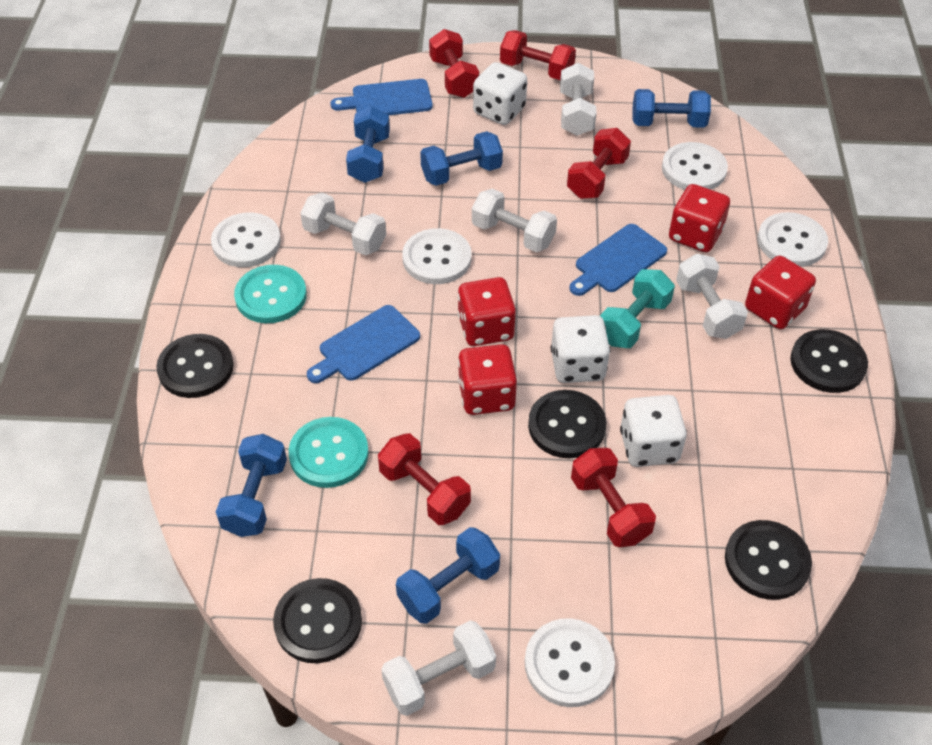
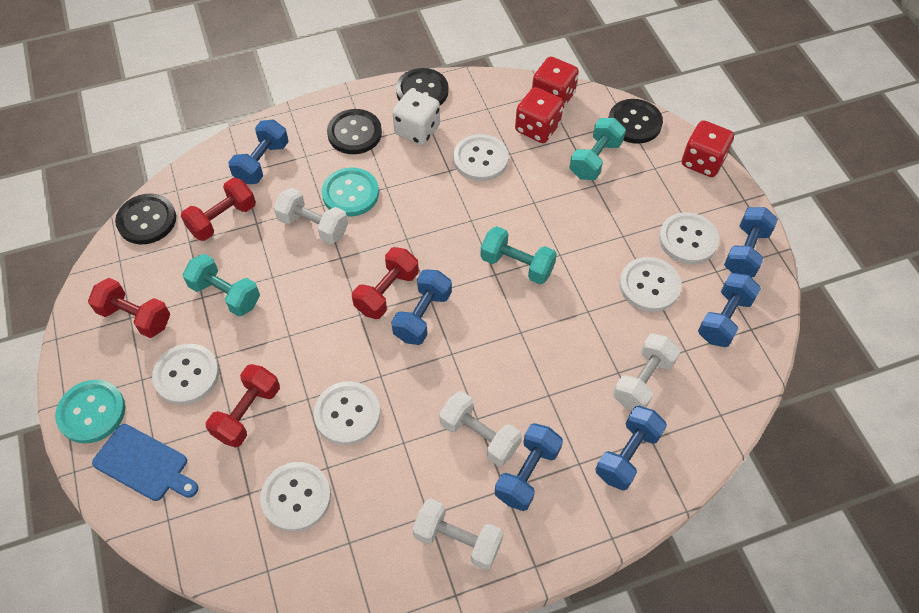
black button: [156,334,234,398] [273,578,362,663] [528,390,606,458] [725,520,812,600] [790,329,868,393] = 5 -> [115,193,176,244] [327,109,382,154] [396,68,449,105] [608,99,663,144] = 4
blue cutting board: [307,305,420,383] [330,79,433,115] [569,224,667,296] = 3 -> [92,424,198,501] = 1
blue dumbbell: [216,434,287,537] [346,106,390,183] [396,527,500,624] [420,131,503,186] [632,89,711,128] = 5 -> [228,119,289,184] [391,269,452,345] [495,423,563,511] [595,406,667,490] [698,273,761,347] [724,207,778,277] = 6
red dice: [458,277,516,346] [458,344,517,415] [669,184,730,252] [745,256,816,329] = 4 -> [515,87,564,143] [532,57,579,108] [682,120,734,177] = 3
red dumbbell: [378,433,471,525] [429,29,479,98] [500,30,576,80] [567,128,631,199] [571,448,656,547] = 5 -> [88,278,170,338] [181,178,256,241] [206,364,280,448] [352,247,419,319] = 4
turquoise dumbbell: [600,269,675,348] = 1 -> [182,254,260,317] [480,226,557,284] [569,118,626,180] = 3
white button: [211,212,281,267] [402,228,472,284] [525,618,615,707] [662,142,728,190] [757,212,828,267] = 5 -> [152,344,219,405] [260,462,331,532] [314,381,380,445] [453,134,509,181] [619,257,681,312] [659,212,719,264] = 6
white dice: [473,62,527,125] [551,315,610,383] [620,395,687,467] = 3 -> [392,89,440,145] = 1
white dumbbell: [300,193,386,255] [381,620,496,716] [472,189,557,252] [560,63,597,136] [676,254,748,339] = 5 -> [274,188,348,244] [412,499,504,570] [439,391,522,466] [613,334,681,410] = 4

